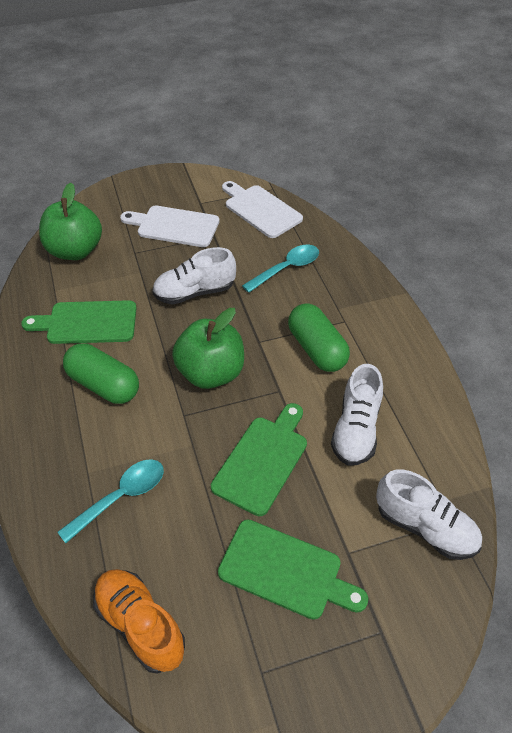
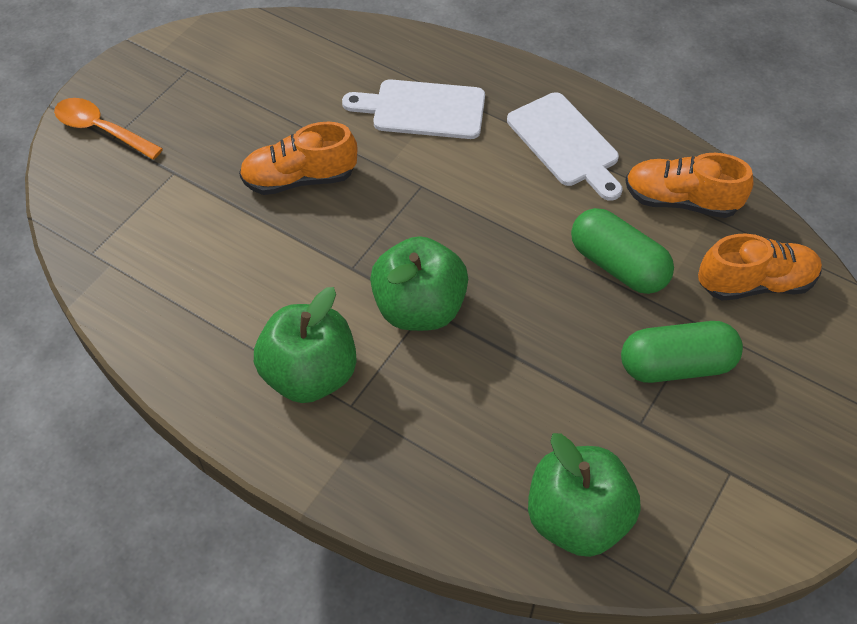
green apple: [39,183,102,260] [172,308,244,389] = 2 -> [254,287,356,403] [370,236,468,331] [528,433,641,557] = 3
green cutting board: [21,300,137,344] [211,403,307,516] [218,520,368,620] = 3 -> none = 0
orange shoe: [93,569,185,674] = 1 -> [239,122,357,195] [625,153,754,218] [698,233,822,300] = 3
orange spoon: none = 0 -> [54,98,163,160] = 1
turquoise spoon: [57,459,164,543] [242,245,319,293] = 2 -> none = 0
white shoe: [152,247,236,305] [331,364,383,466] [376,470,482,560] = 3 -> none = 0

